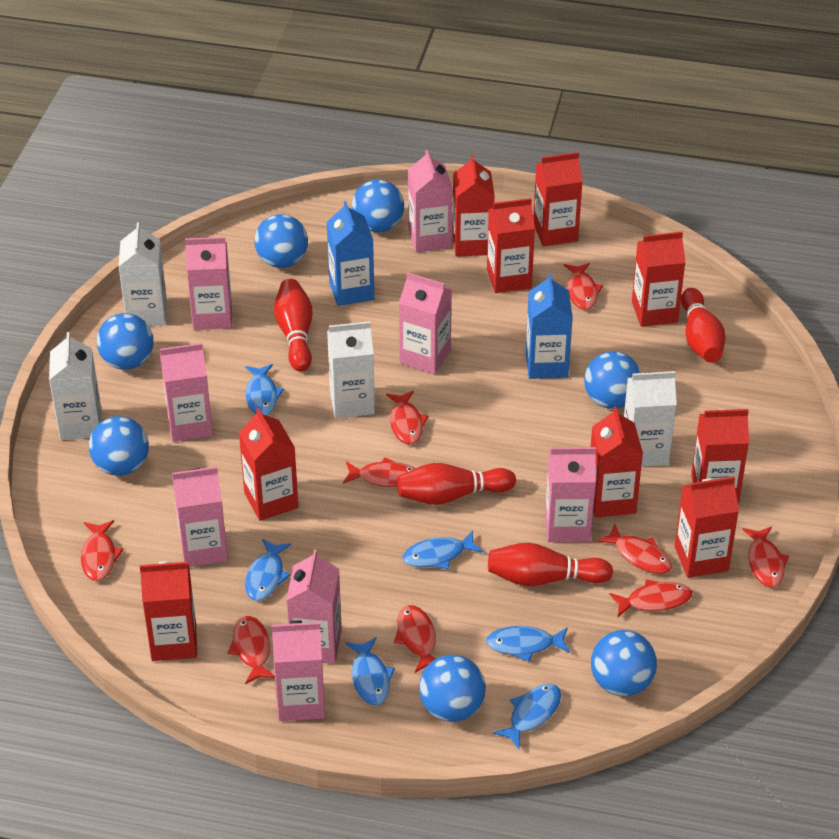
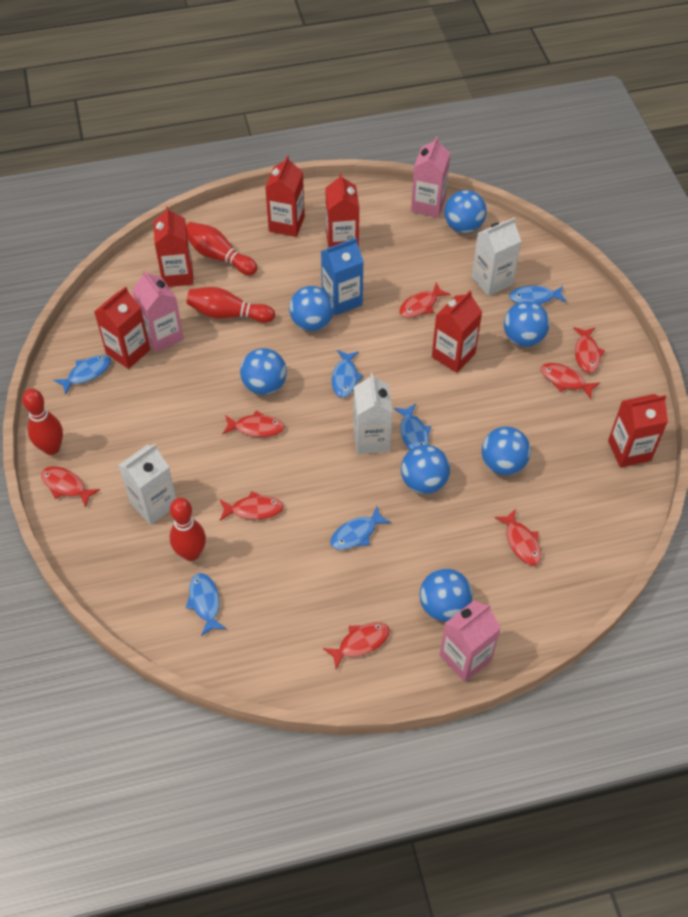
blue carton: [327,201,374,306] [526,273,573,379] = 2 -> [321,238,364,315] = 1
pink carton: [160,343,213,442] [172,466,228,567] [185,237,232,330] [272,620,325,721] [286,549,342,664] [399,272,452,374] [408,150,453,253] [545,447,596,542] = 8 -> [132,270,184,353] [411,136,450,218] [440,601,501,682] = 3
red carton: [140,561,197,661] [239,408,298,521] [452,155,494,257] [487,198,535,293] [533,152,583,246] [591,407,643,517] [632,232,686,327] [675,476,739,578] [691,409,749,503] = 9 -> [94,286,150,369] [153,206,194,287] [265,156,305,237] [325,173,359,248] [432,291,482,373] [608,394,668,468] = 6
red fish: [81,520,123,581] [228,616,275,684] [343,457,415,487] [386,391,428,445] [394,605,436,673] [564,263,603,310] [596,524,672,574] [609,579,692,617] [742,526,789,587] = 9 -> [41,466,100,508] [220,491,284,521] [223,411,285,437] [323,622,390,669] [399,282,451,318] [494,509,541,565] [541,363,600,399] [573,327,605,373] = 8
white carton: [49,332,101,440] [119,222,167,326] [327,321,375,418] [624,371,677,467] = 4 -> [118,444,176,525] [353,373,393,454] [472,218,521,296] = 3

